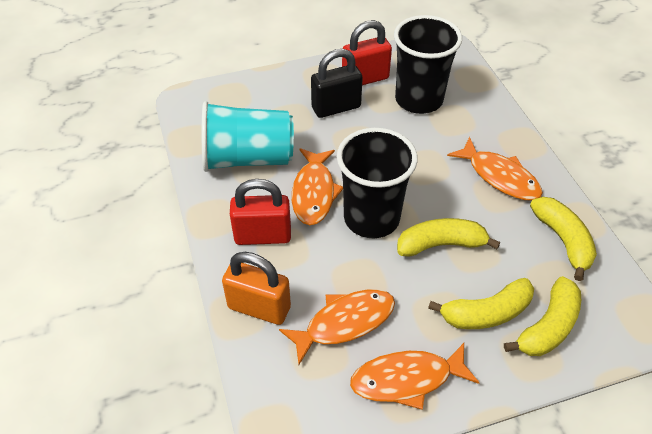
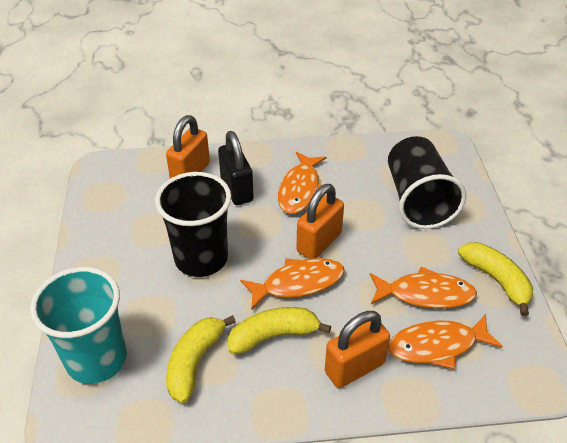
orange padlock: [222,252,291,325] = 1 -> [166,115,210,179] [296,184,344,259] [325,311,390,388] = 3
red padlock: [230,179,291,245] [342,20,392,85] = 2 -> none = 0
yellow banana: [397,218,500,257] [428,278,534,329] [504,276,581,356] [530,197,597,281] = 4 -> [166,315,236,403] [228,307,331,355] [458,242,533,316] = 3

